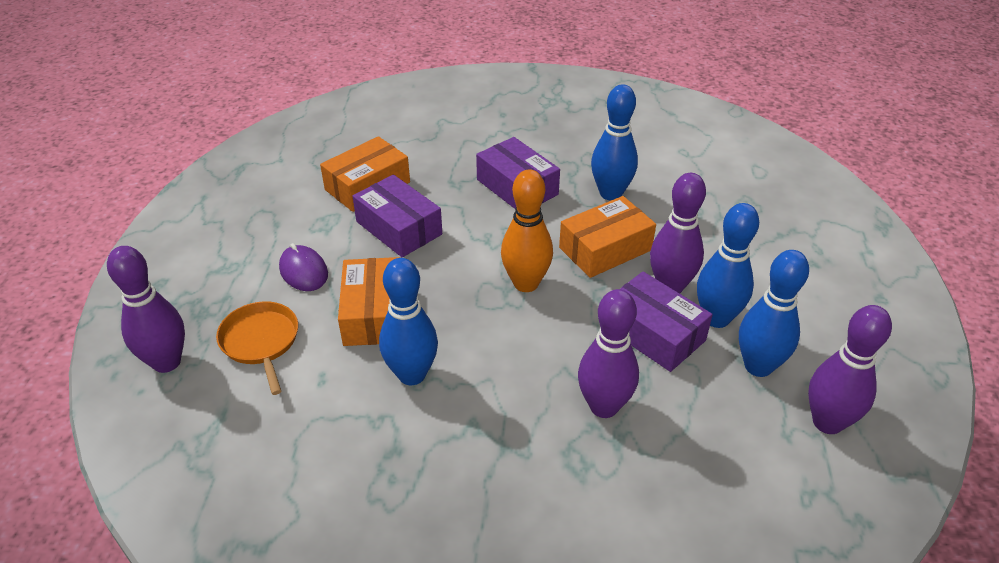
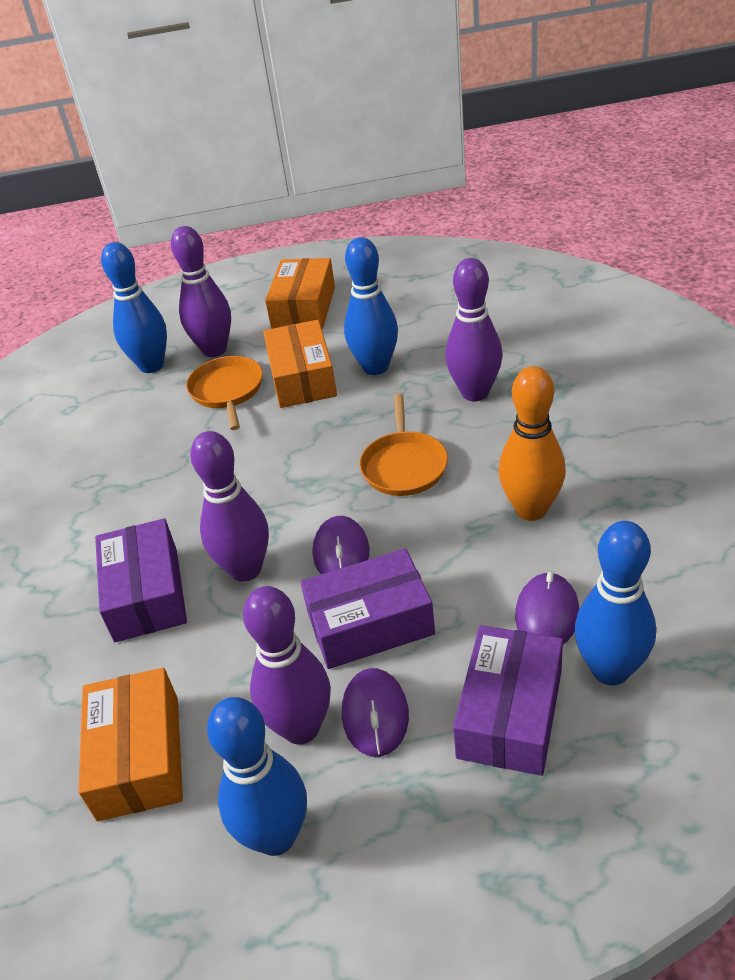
orange pan: [216,301,298,395] = 1 -> [186,356,263,430] [359,393,448,496] = 2
purple mouse: [279,243,328,291] = 1 -> [313,516,369,574] [342,668,409,757] [515,572,579,644] = 3

